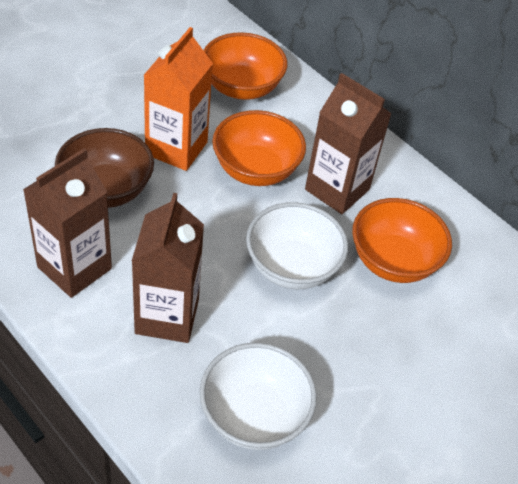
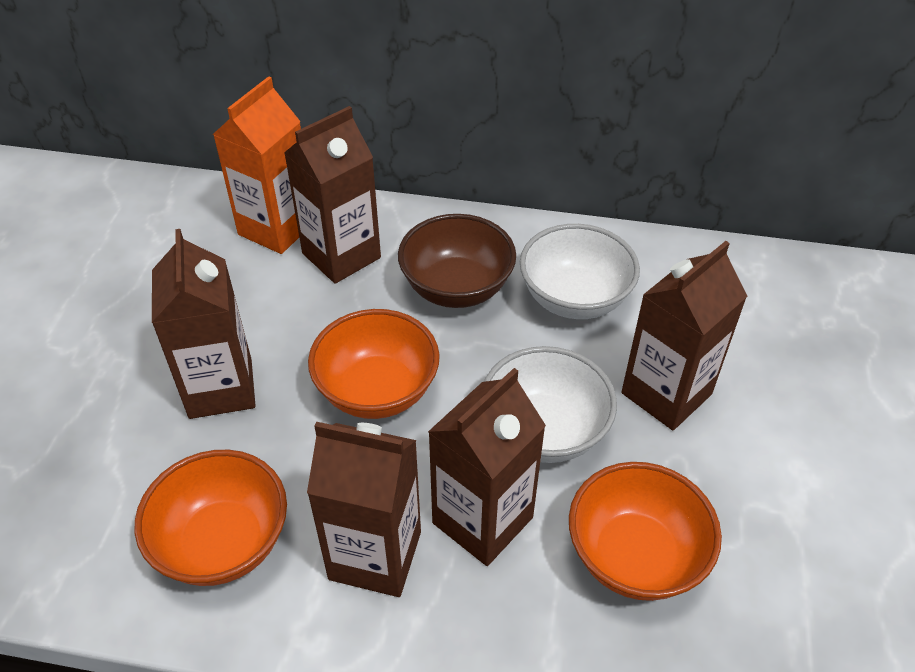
brown carton: [23,148,112,298] [132,193,204,343] [305,73,392,214] = 3 -> [152,229,256,419] [284,106,381,284] [307,422,421,597] [428,368,546,566] [622,241,747,430] = 5

